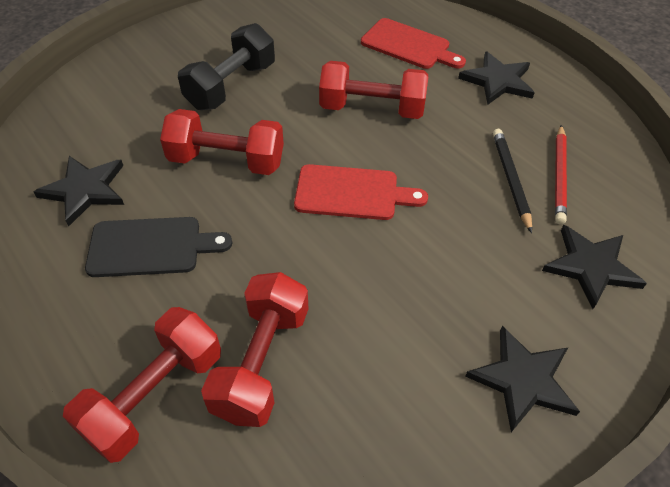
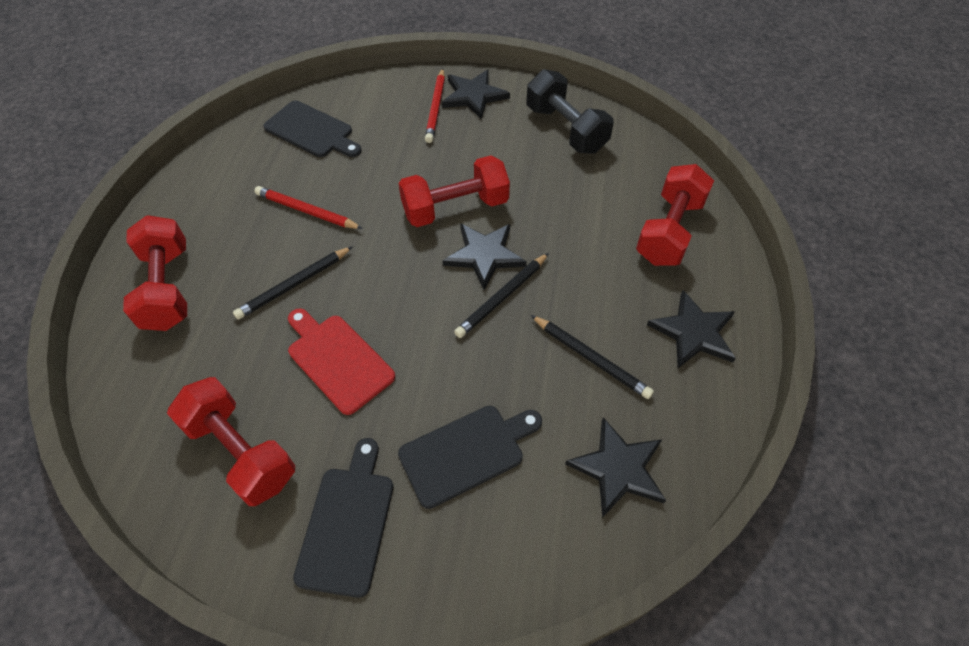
black cutting board: [85,217,232,277] = 1 -> [263,101,361,157] [293,438,394,598] [398,406,542,509] = 3
black pencil: [493,129,532,233] = 1 -> [233,246,353,320] [454,253,549,338] [531,315,654,399] = 3
red cutting board: [294,164,428,220] [361,18,466,69] = 2 -> [288,308,395,415] = 1
red pencil: [555,125,567,224] = 1 -> [255,186,363,229] [425,69,445,143] = 2

